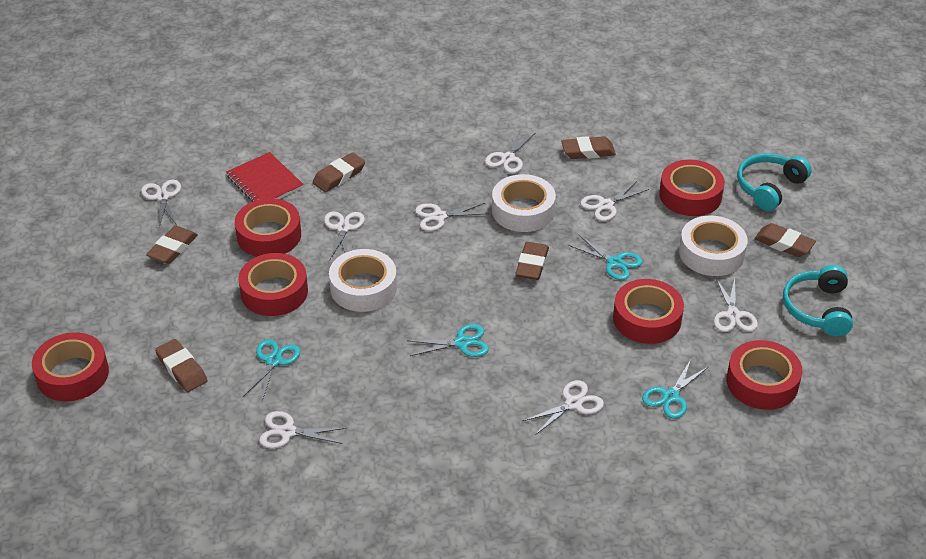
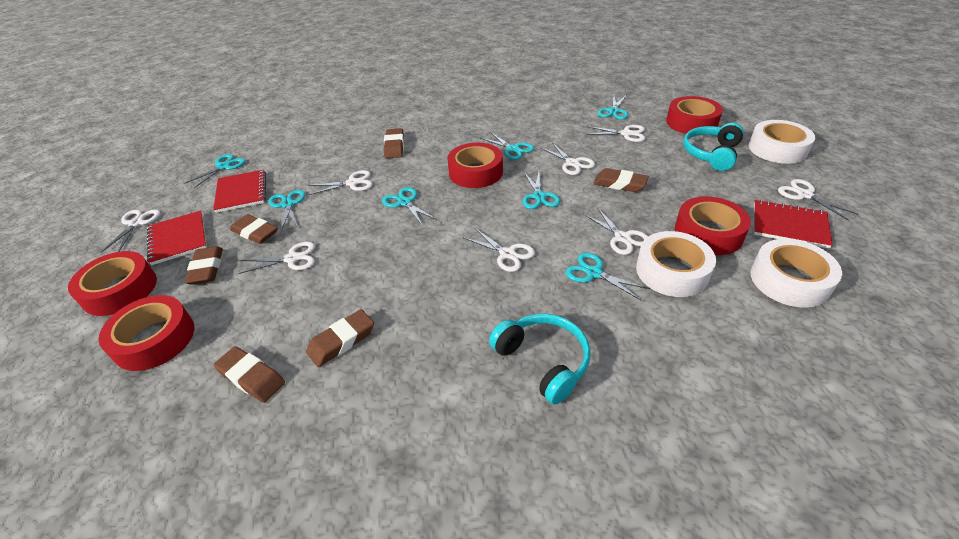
red notebook: [226,152,304,202] = 1 -> [147,211,207,265] [213,170,266,213] [754,200,833,249] = 3
red tape: [32,332,109,401] [235,198,301,257] [238,253,308,316] [613,279,684,344] [659,160,725,216] [726,340,802,410] = 6 -> [68,251,157,316] [98,295,194,371] [448,143,503,188] [666,96,723,134] [675,196,751,255] = 5
turquoise scissors: [243,339,300,401] [407,324,489,357] [568,235,642,280] [642,359,708,419] = 4 -> [184,154,245,188] [269,190,305,231] [382,187,437,225] [481,132,535,160] [522,172,560,209] [565,253,650,301] [598,94,628,120] = 7

